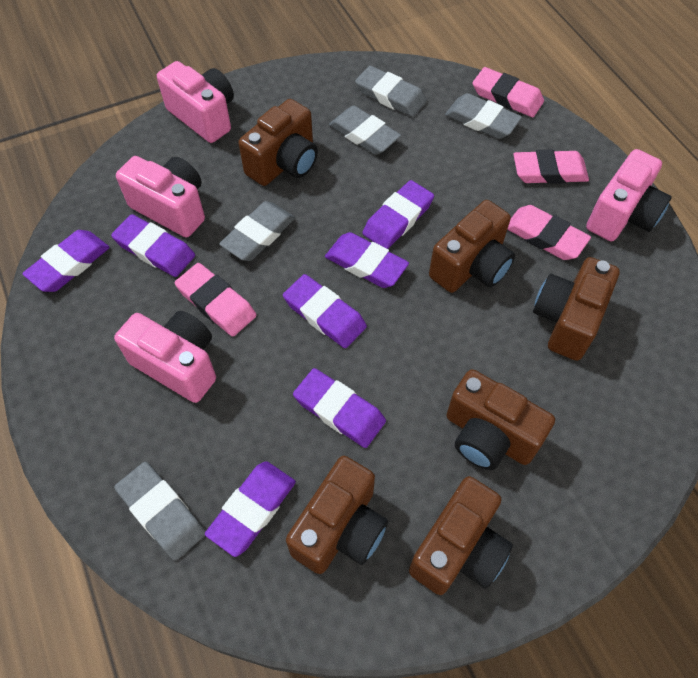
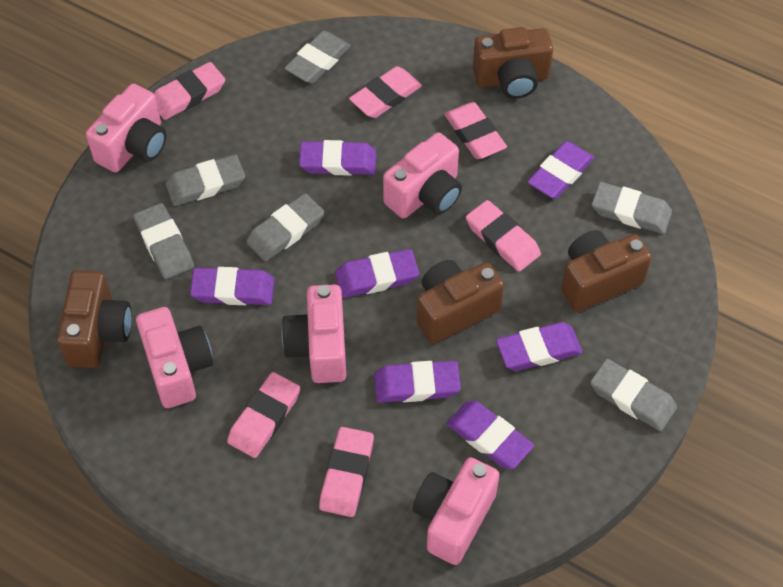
brown camera: [238,99,318,186] [286,456,388,574] [409,476,513,595] [429,200,515,293] [446,369,555,470] [533,257,620,361] = 6 -> [57,270,132,368] [417,260,504,344] [473,27,553,99] [561,230,652,312] = 4
grey eraser: [114,462,206,561] [219,201,295,261] [329,106,401,155] [355,66,427,117] [445,93,522,139] = 5 -> [133,203,194,279] [166,154,245,206] [246,193,325,261] [284,31,351,83] [590,359,677,431] [592,182,672,234] = 6
pink camera: [114,311,216,403] [116,156,205,238] [157,61,234,143] [586,149,672,241] = 4 -> [86,84,167,173] [136,307,213,408] [281,284,346,383] [383,133,462,218] [413,457,500,565] = 5
pink eraser: [175,263,256,337] [472,67,544,117] [507,205,591,260] [513,150,589,184] = 4 -> [154,62,225,120] [227,372,300,458] [319,427,374,517] [349,66,422,118] [444,102,507,159] [466,200,541,272] = 6

